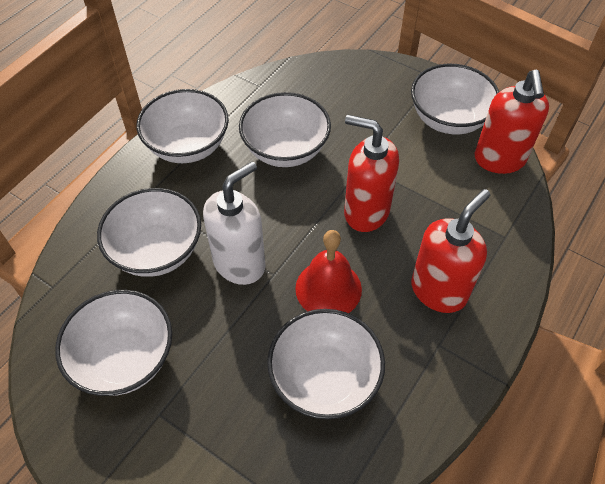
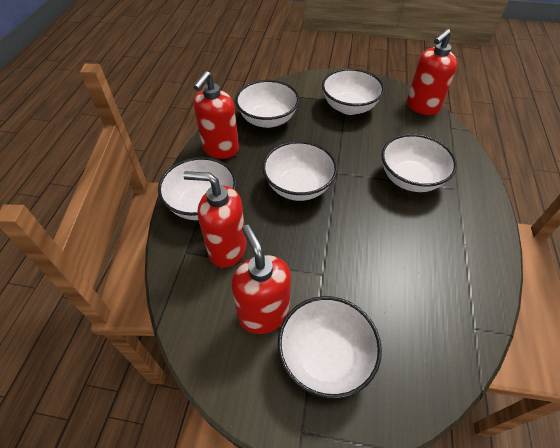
red bell: [295,230,362,313] = 1 -> none = 0
red soap dispenser: [344,115,399,232] [411,189,490,313] [475,70,549,174] = 3 -> [183,171,247,268] [193,71,239,159] [231,225,291,334] [407,29,457,115] = 4
white soap dispenser: [203,161,266,285] = 1 -> none = 0

